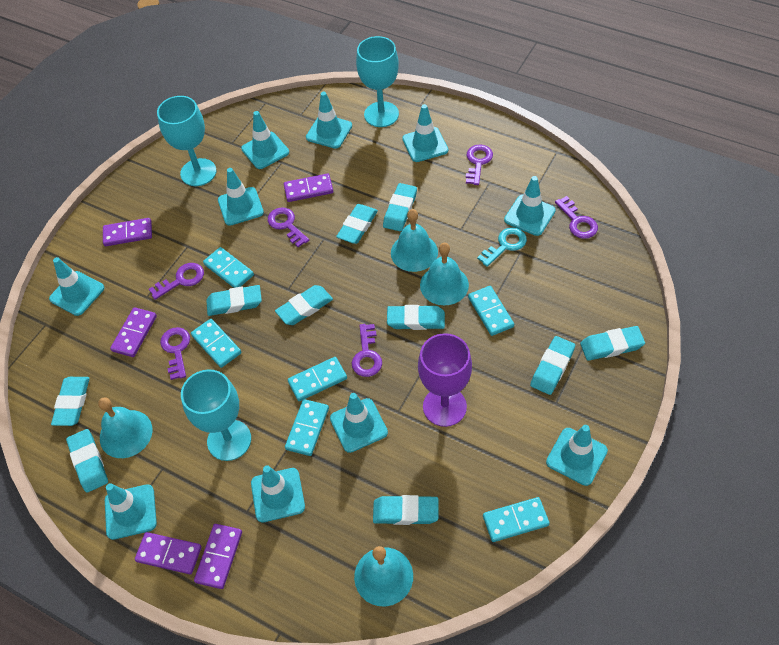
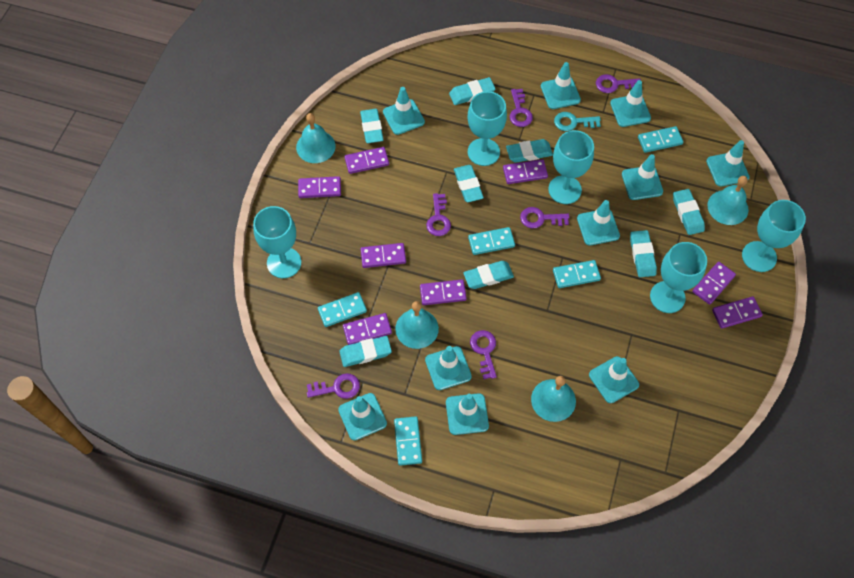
purple domino: [103,218,152,246] [110,307,157,357] [135,532,202,574] [194,524,242,589] [284,173,333,202] = 5 -> [298,176,341,198] [343,313,392,345] [344,147,389,174] [361,243,406,268] [420,280,467,305] [503,159,548,184] [692,262,736,305] [712,296,763,329] = 8
purple goblet: [418,333,472,427] = 1 -> none = 0
turquoise domino: [191,319,241,368] [203,247,254,288] [285,399,329,456] [288,357,347,401] [468,286,514,336] [483,497,550,542] = 6 -> [318,292,367,327] [394,416,422,466] [468,227,515,255] [553,260,601,288] [638,126,683,153] = 5
turquoise eraser: [51,377,90,426] [66,429,108,493] [206,285,262,316] [275,285,333,325] [336,204,378,244] [373,495,438,525] [383,183,417,231] [387,305,445,330] [530,336,575,395] [580,326,645,361] = 10 -> [340,336,392,367] [360,109,384,143] [449,77,495,105] [454,165,484,202] [463,261,514,289] [506,139,553,163] [630,230,657,277] [673,189,705,235] = 8
turquoise goblet: [157,96,216,186] [181,369,251,461] [356,36,399,127] = 3 -> [253,206,301,278] [468,91,507,166] [548,130,594,204] [650,242,707,313] [742,200,806,272] = 5

